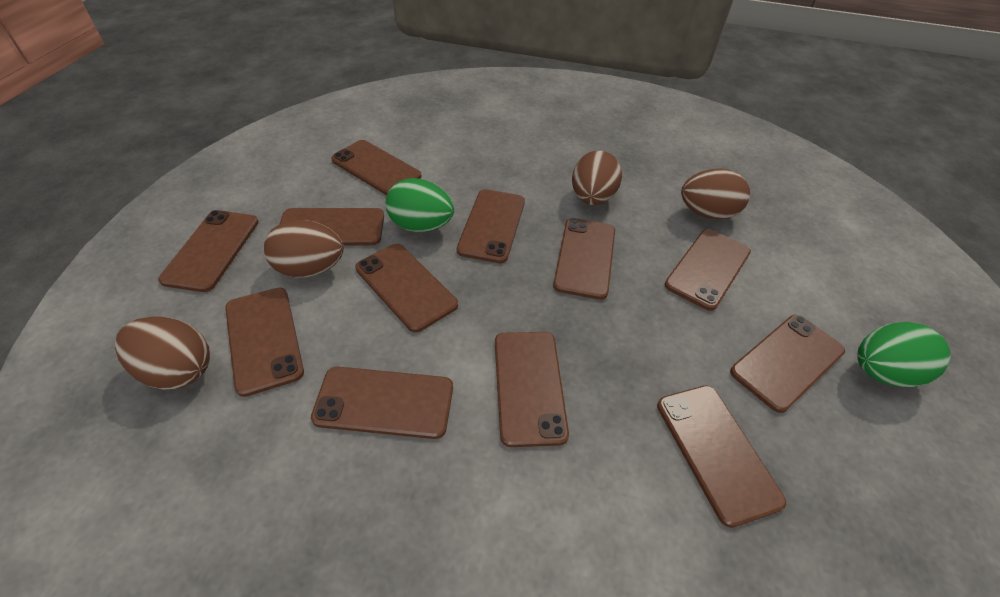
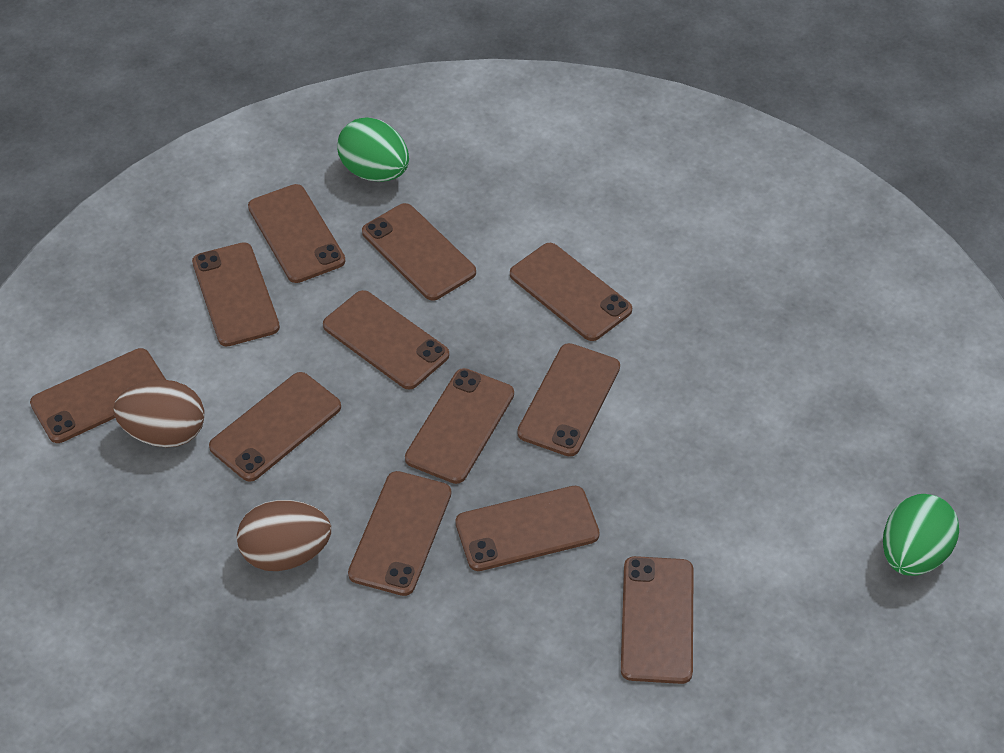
brown egg: [115,316,210,390] [264,220,344,278] [572,151,622,205] [681,168,750,220] = 4 -> [114,380,204,447] [237,500,331,571] = 2

